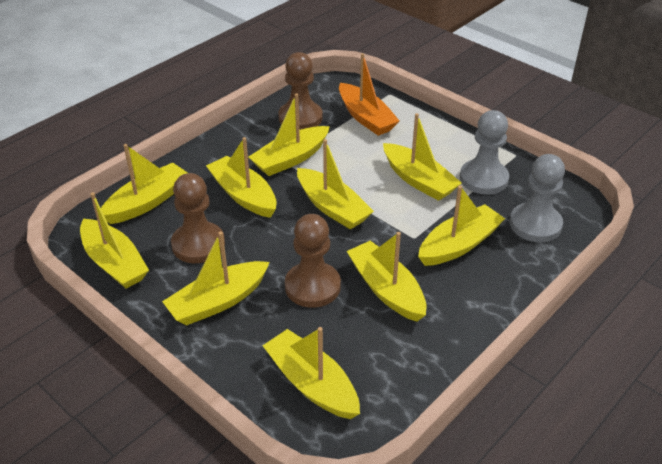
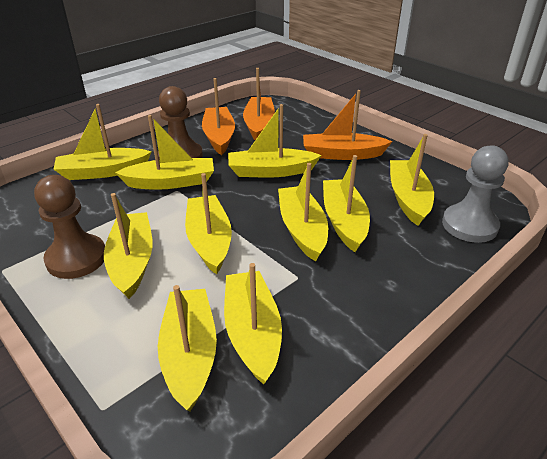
brown pawn: [171,173,225,263] [278,52,323,130] [285,214,341,308] = 3 -> [34,175,105,279] [158,86,203,159] = 2
grey pawn: [460,110,509,195] [510,154,565,242] = 2 -> [442,145,508,243] = 1
orange boat: [339,53,400,136] = 1 -> [202,78,235,155] [243,68,275,140] [303,90,393,160] = 3

